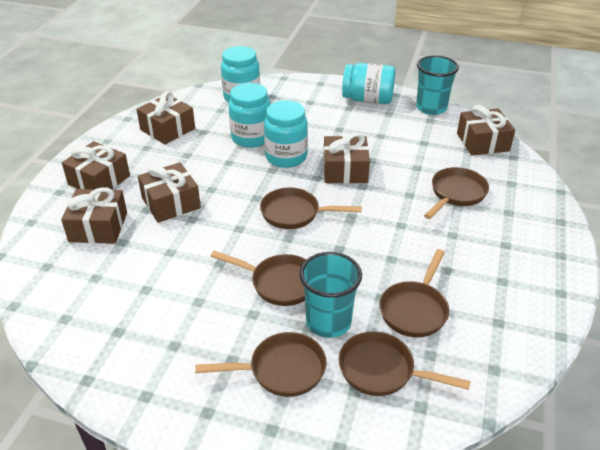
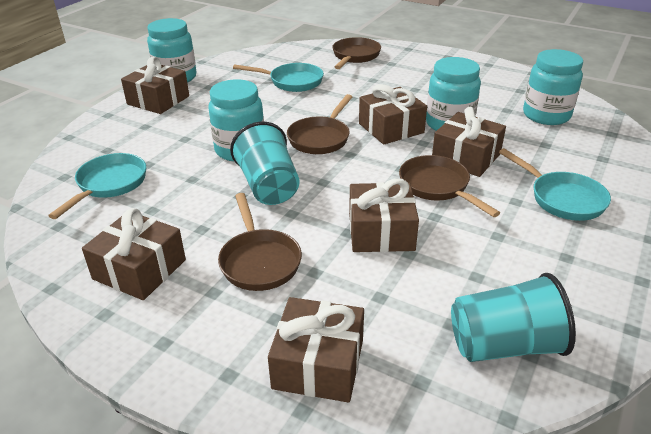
brown pan: [195,332,327,397] [211,251,306,306] [260,187,362,229] [339,331,471,396] [379,249,449,337] [424,167,489,219] = 6 -> [218,193,302,291] [287,94,352,154] [332,37,381,69] [399,155,500,217] = 4
turquoise pan: none = 0 -> [48,153,146,219] [233,63,324,92] [499,148,611,221] = 3

